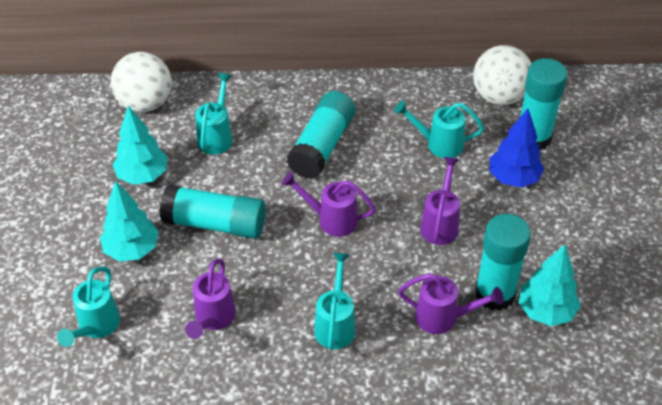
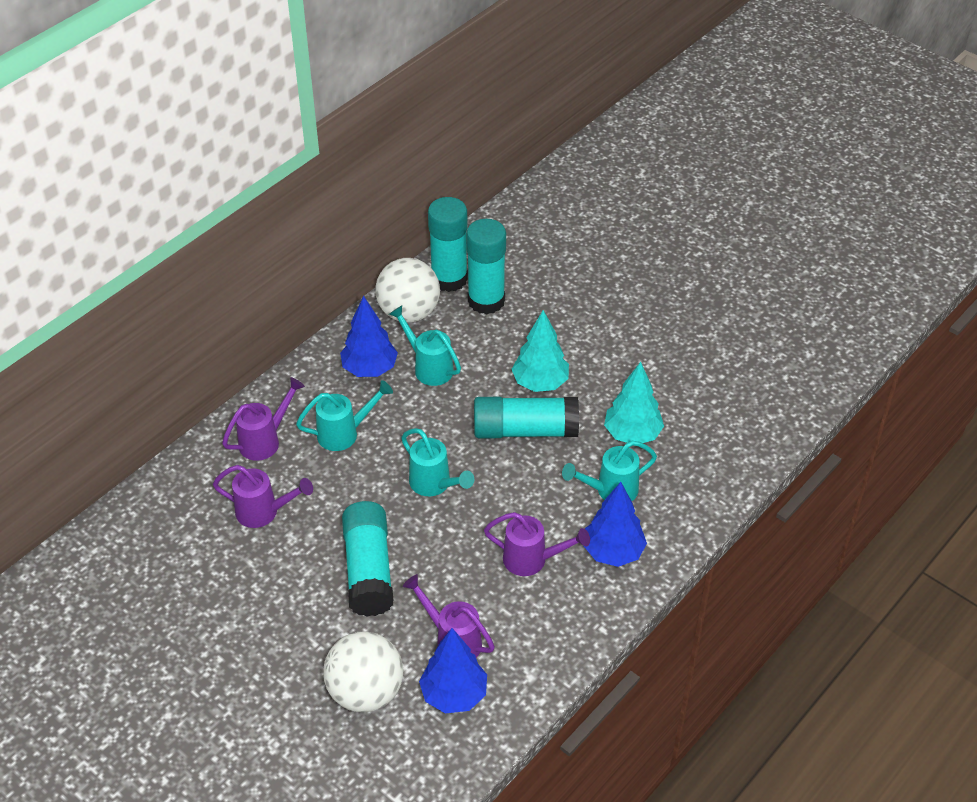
blue tree: [489,109,544,188] = 1 -> [340,296,398,377] [419,628,487,713] [584,482,647,567] = 3
turquoise tree: [100,181,159,261] [113,105,167,185] [519,244,581,326] = 3 -> [512,310,569,392] [604,362,664,443] = 2

